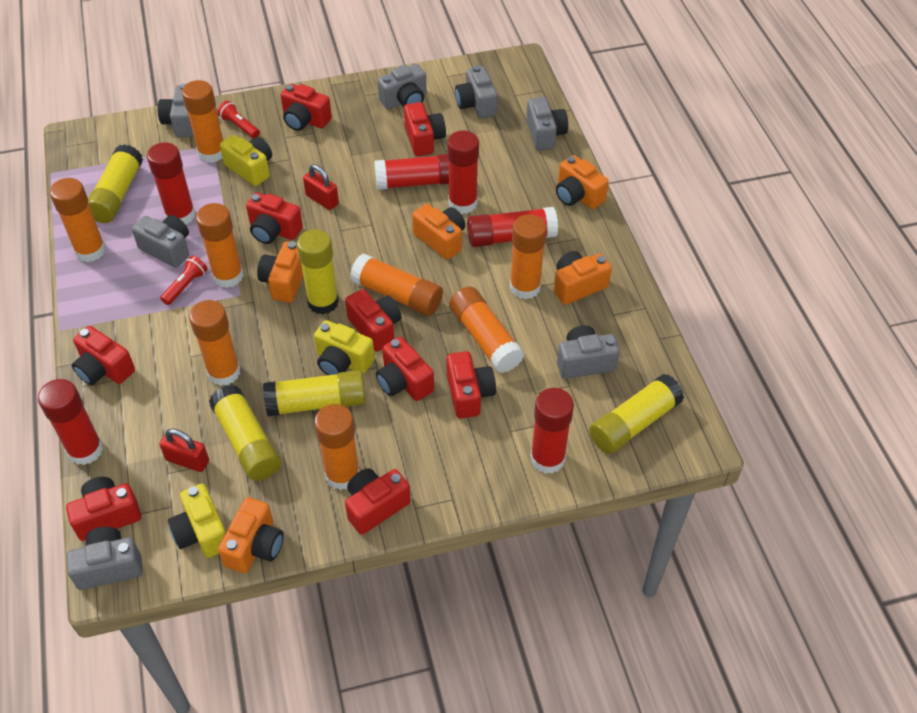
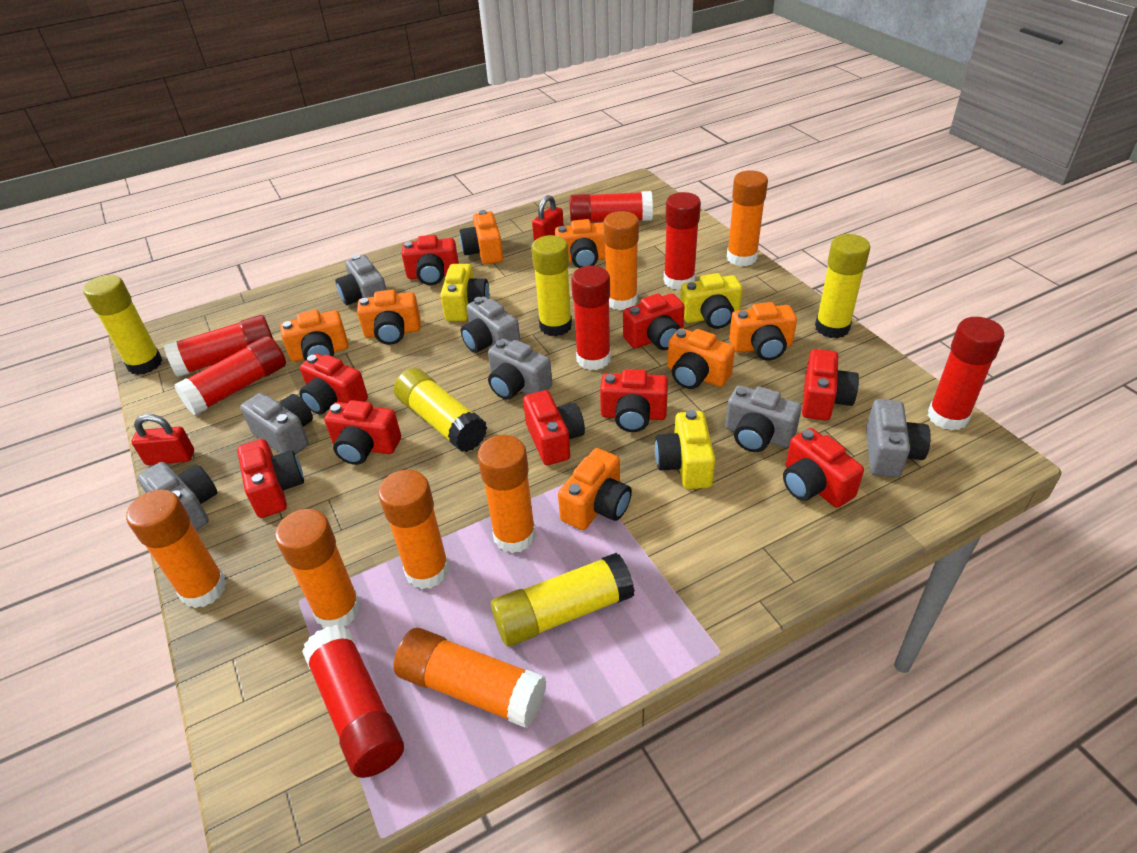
orange camera: [218,497,284,573] [257,241,303,303] [412,204,465,260] [554,251,612,305] [556,155,609,209] = 5 -> [280,310,348,362] [357,290,421,345] [460,210,503,264] [555,219,605,268] [558,448,632,530] [668,328,735,389] [729,302,797,360] = 7
orange glue stick: [50,178,106,262] [182,80,223,163] [189,300,240,386] [196,203,244,288] [314,404,360,490] [350,254,443,316] [449,287,524,373] [510,214,547,299] = 8 -> [126,489,227,608] [275,509,361,628] [378,470,449,589] [393,628,546,728] [477,435,536,553] [603,211,639,310] [727,170,768,266] = 7
red flashlight: [160,256,208,305] [217,101,260,138] = 2 -> none = 0
red glue stick: [38,379,103,465] [147,142,196,225] [374,154,449,190] [447,131,479,214] [467,207,558,247] [531,388,574,474] = 6 -> [164,315,274,377] [174,336,286,416] [302,625,404,778] [569,191,653,223] [571,266,611,370] [664,192,701,290] [928,317,1005,431] = 7

